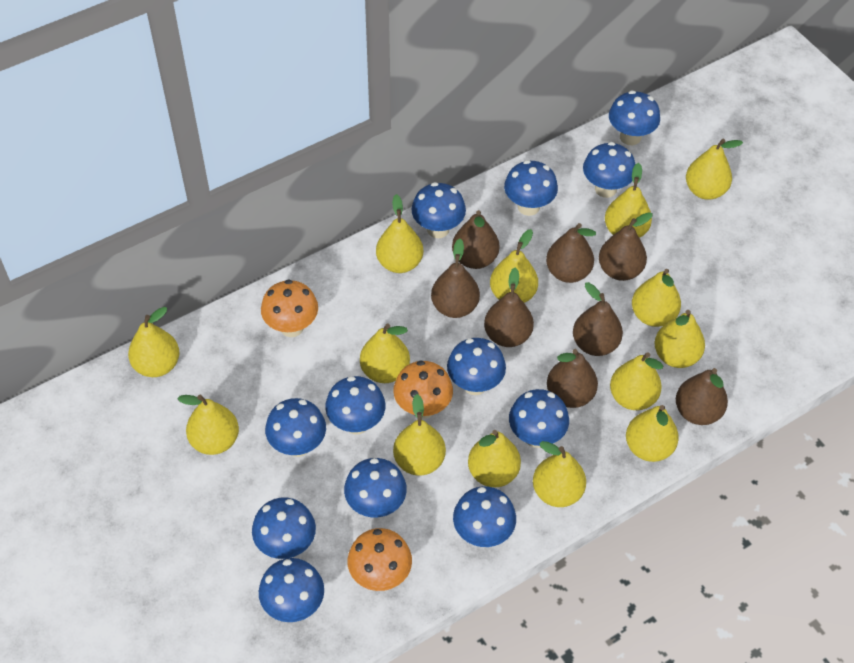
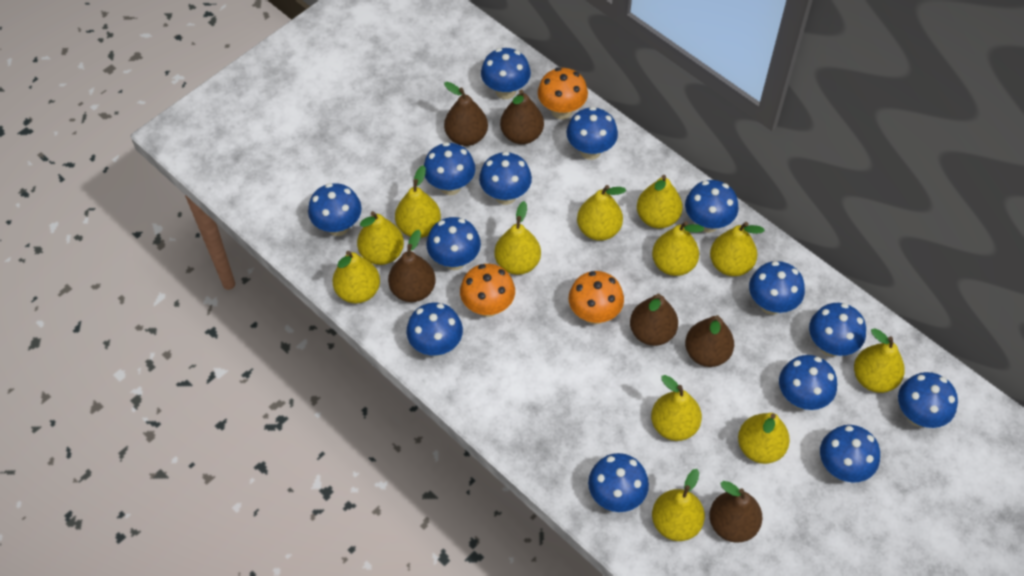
blue mushroom: [252,498,316,559] [259,558,324,622] [265,398,326,457] [325,376,385,435] [344,458,407,518] [412,182,466,238] [447,338,506,395] [453,486,516,547] [504,160,558,216] [509,389,569,448] [583,142,635,198] [609,90,660,145] = 12 -> [308,183,362,236] [406,303,463,357] [424,142,475,195] [427,217,481,270] [479,152,532,205] [481,48,531,99] [567,107,618,160] [588,453,649,512] [685,180,739,233] [749,261,805,315] [779,355,837,410] [809,303,866,357] [820,425,880,482] [898,372,958,428] = 14
brown pear: [431,239,480,318] [452,210,499,269] [484,267,534,347] [546,223,596,283] [547,349,598,408] [573,282,623,356] [599,212,653,281] [676,368,728,425] = 8 -> [388,230,436,302] [444,82,488,146] [500,90,544,144] [630,294,678,346] [685,315,734,367] [709,481,762,543] = 6
yellow pear: [128,307,179,377] [177,395,239,455] [360,324,410,383] [376,194,423,273] [393,394,446,476] [468,430,521,487] [490,229,538,303] [533,441,586,507] [605,163,652,238] [610,353,663,410] [626,405,679,462] [632,269,681,327] [654,310,705,368] [686,139,743,200] = 14 -> [333,251,380,303] [357,211,404,265] [395,165,441,238] [495,201,541,275] [577,185,626,241] [637,175,683,228] [651,375,702,441] [652,221,705,276] [652,469,705,541] [710,222,765,276] [738,413,790,464] [854,328,905,393] = 12

